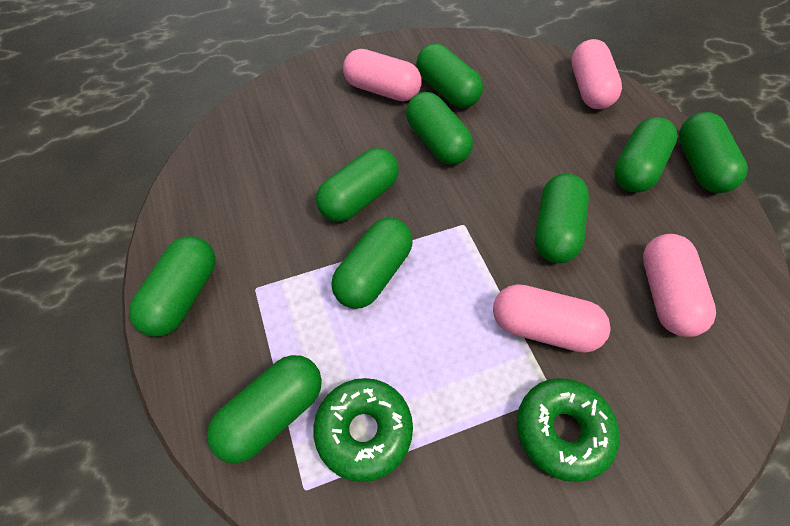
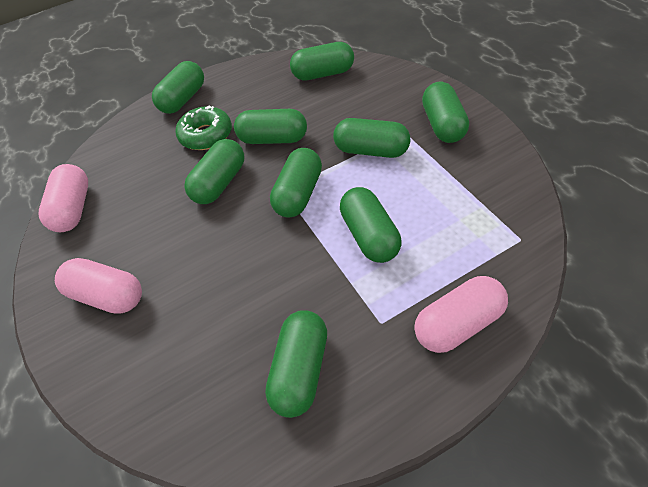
green donut: [313,378,413,482] [517,378,620,482] = 2 -> [175,106,232,150] = 1
pink capsule: [343,49,422,102] [493,284,610,353] [571,39,622,109] [643,234,716,337] = 4 -> [39,164,88,232] [55,258,142,314] [414,276,508,353] = 3

